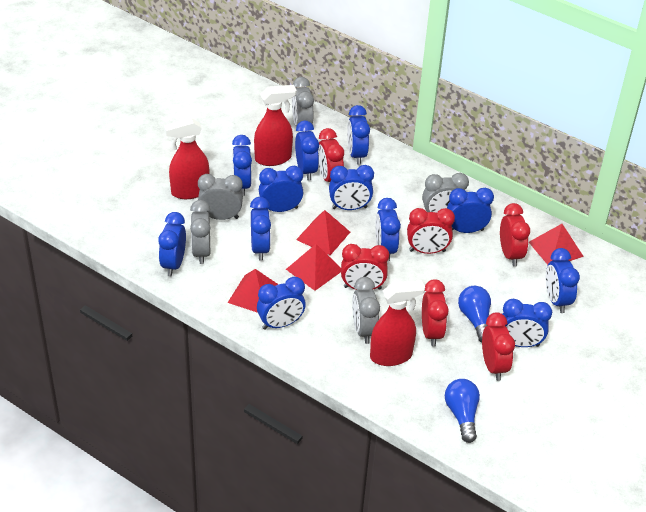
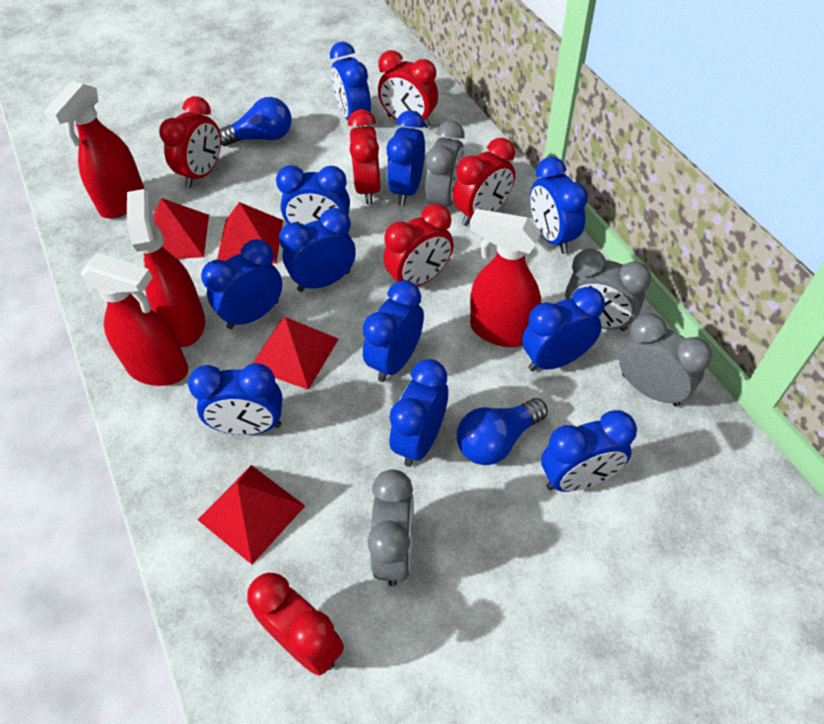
blue clock: [158,212,186,276] [232,135,252,196] [250,197,271,261] [257,277,306,330] [259,165,303,212] [295,121,319,181] [329,165,374,210] [347,105,370,165] [375,198,401,261] [447,188,494,233] [503,299,552,347] [546,248,580,313] = 12 -> [188,363,282,435] [201,239,282,329] [276,165,350,225] [279,208,356,292] [330,42,371,127] [362,280,424,382] [387,110,425,205] [389,359,448,467] [522,287,605,371] [530,157,588,254] [541,410,637,492] = 11
grey clock: [190,200,211,264] [198,174,243,220] [292,77,314,132] [352,277,380,344] [422,173,469,213] = 5 -> [367,469,414,586] [425,121,465,207] [565,249,651,331] [619,313,712,407] = 4
red spray bottle: [164,118,210,199] [254,85,296,166] [370,280,425,366] = 3 -> [44,81,144,218] [81,253,188,386] [127,189,205,347] [470,209,541,347] = 4

